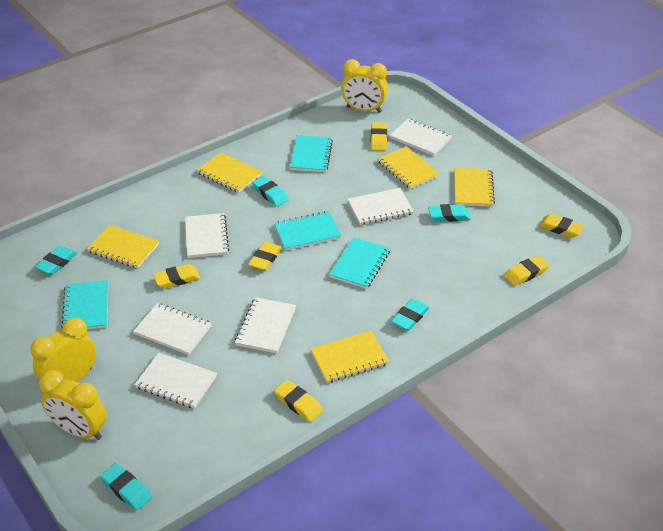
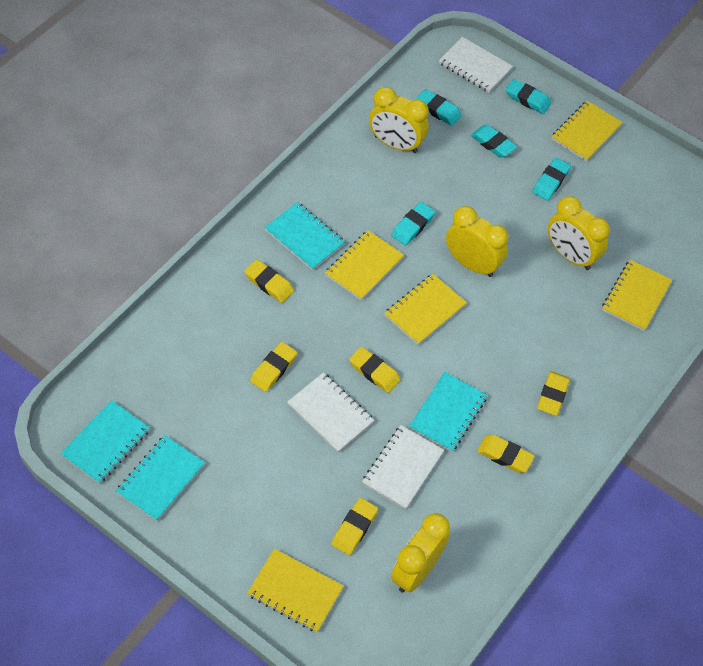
white notebook: [133,303,212,355] [135,353,217,409] [185,213,229,258] [235,297,296,354] [348,188,414,225] [389,119,452,156] = 6 -> [287,372,374,452] [362,425,444,509] [439,37,513,92] = 3
yellow clock: [30,318,96,382] [39,370,107,440] [341,59,388,113] = 3 -> [369,87,429,153] [391,513,450,593] [446,206,508,277] [548,196,610,270] = 4

